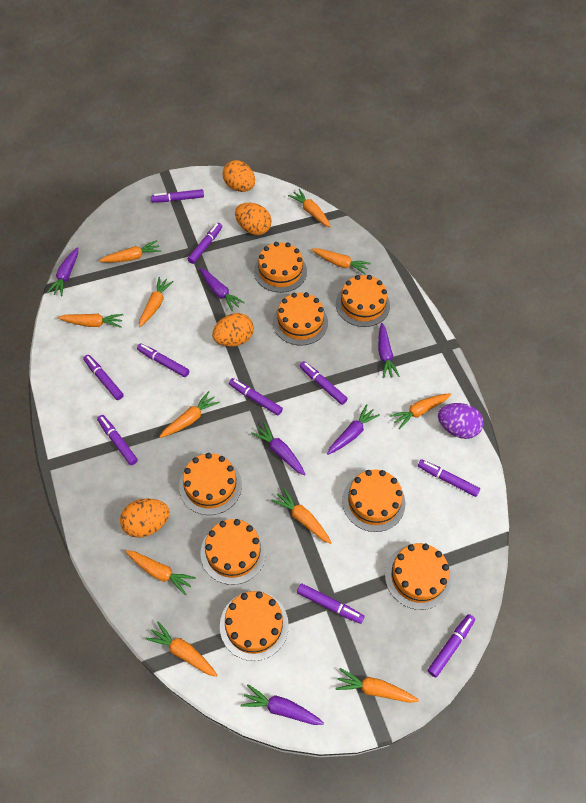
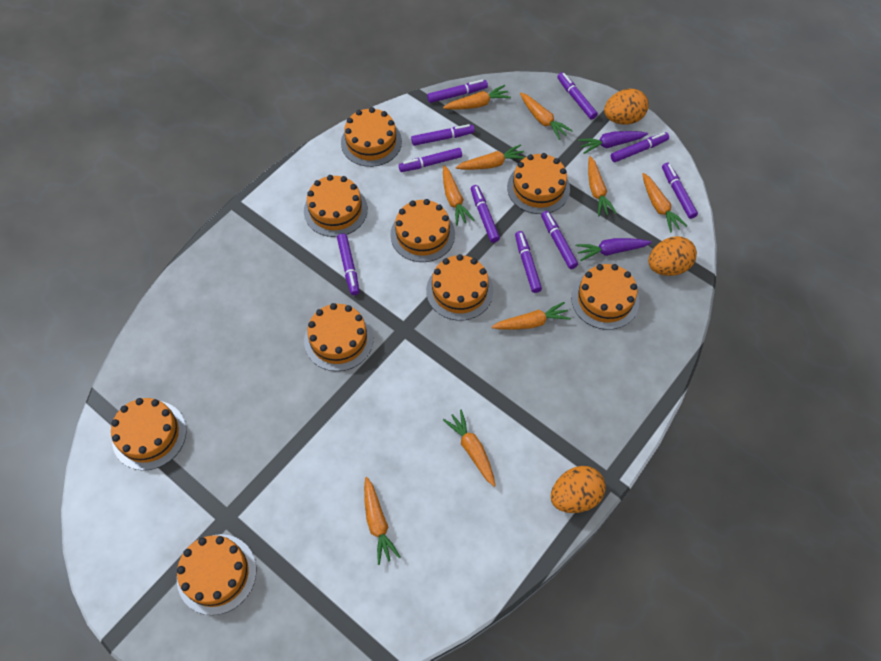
orange cake: [179,453,242,515] [201,519,266,585] [220,591,289,661] [254,242,307,293] [273,292,328,346] [336,275,390,327] [342,470,405,532] [385,543,451,610] = 8 -> [111,398,187,470] [177,534,256,615] [304,175,368,237] [304,303,373,371] [341,107,402,167] [390,199,455,262] [426,254,493,321] [507,153,570,214] [571,264,639,330] = 9
orange carrot: [58,313,123,328] [99,240,161,262] [125,550,196,595] [139,277,174,327] [145,621,218,677] [159,391,220,438] [271,488,332,544] [288,189,331,227] [312,248,371,275] [335,668,419,703] [390,393,451,430] = 11 -> [364,477,401,565] [443,85,511,110] [443,165,475,226] [443,410,496,487] [455,144,525,170] [491,302,571,330] [520,93,573,140] [588,156,617,216] [643,173,687,233] = 9
orange egg: [120,499,170,538] [212,313,254,347] [223,160,255,192] [235,203,272,235] = 4 -> [551,466,606,513] [604,89,649,125] [648,236,697,276] = 3
purple carrot: [47,247,78,296] [200,268,245,311] [241,684,324,725] [251,422,306,476] [327,404,380,455] [378,323,400,378] = 6 -> [576,238,652,261] [578,131,648,154] = 2
purple egg: [438,403,484,439] = 1 -> none = 0

